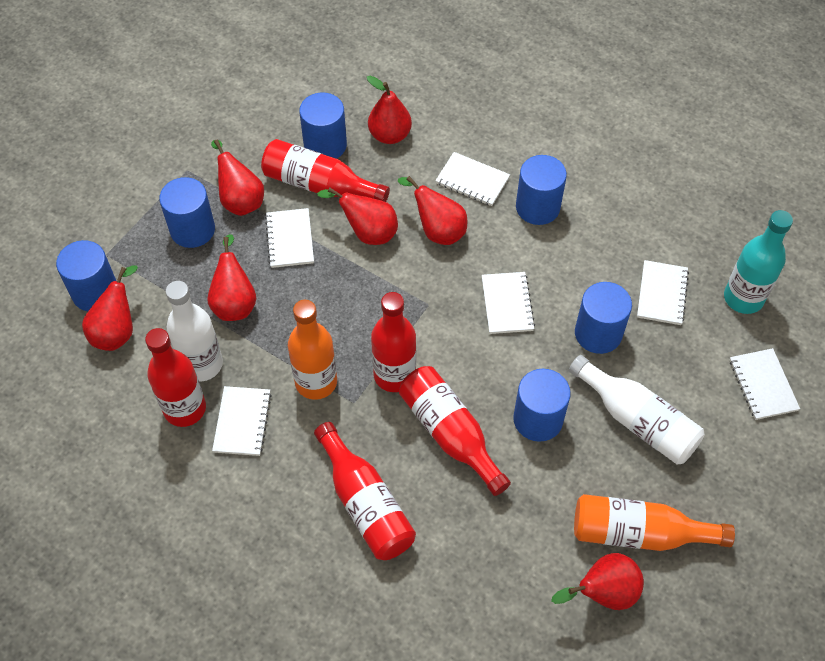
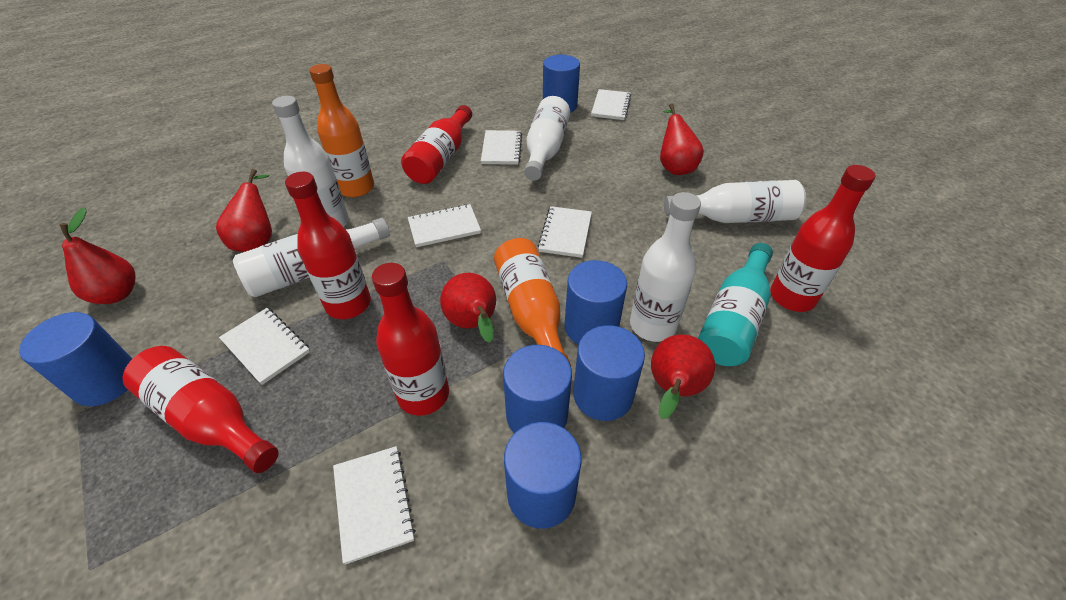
red pear: [82,265,138,351] [207,234,256,321] [211,139,264,216] [317,188,398,245] [367,76,412,144] [398,176,467,245] [551,553,644,610] = 7 -> [59,208,136,304] [216,169,272,252] [440,273,496,343] [651,334,715,419] [660,103,704,175] = 5
white bottle: [166,281,223,382] [569,355,705,465] = 2 -> [233,218,390,297] [272,96,349,227] [524,96,570,181] [630,192,701,342] [664,180,806,223] = 5

